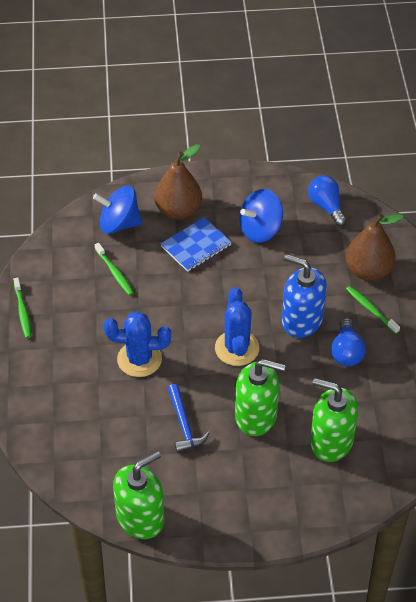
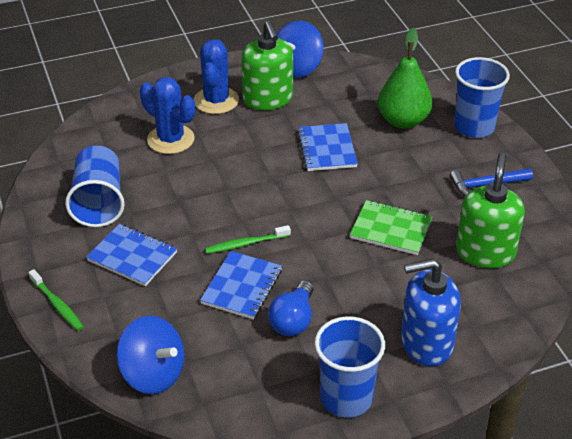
blue cup: none = 0 -> [65,146,125,227] [315,316,385,418] [454,57,510,138] = 3
blue light bulb: [308,175,347,226] [331,318,366,366] = 2 -> [268,280,314,336] = 1
blue notebook: [160,217,232,272] = 1 -> [86,224,177,286] [200,251,282,319] [298,123,358,171] = 3
brown pear: [154,144,202,220] [346,214,404,281] = 2 -> none = 0
green notebook: none = 0 -> [350,200,432,255] = 1
green pear: none = 0 -> [378,28,432,129] = 1
green soap dispenser: [113,451,164,539] [235,359,286,436] [310,378,358,462] = 3 -> [241,21,293,110] [456,153,525,268] = 2
green toothbrush: [13,278,31,338] [95,243,134,295] [346,286,400,334] = 3 -> [29,269,84,331] [205,225,291,254] = 2

